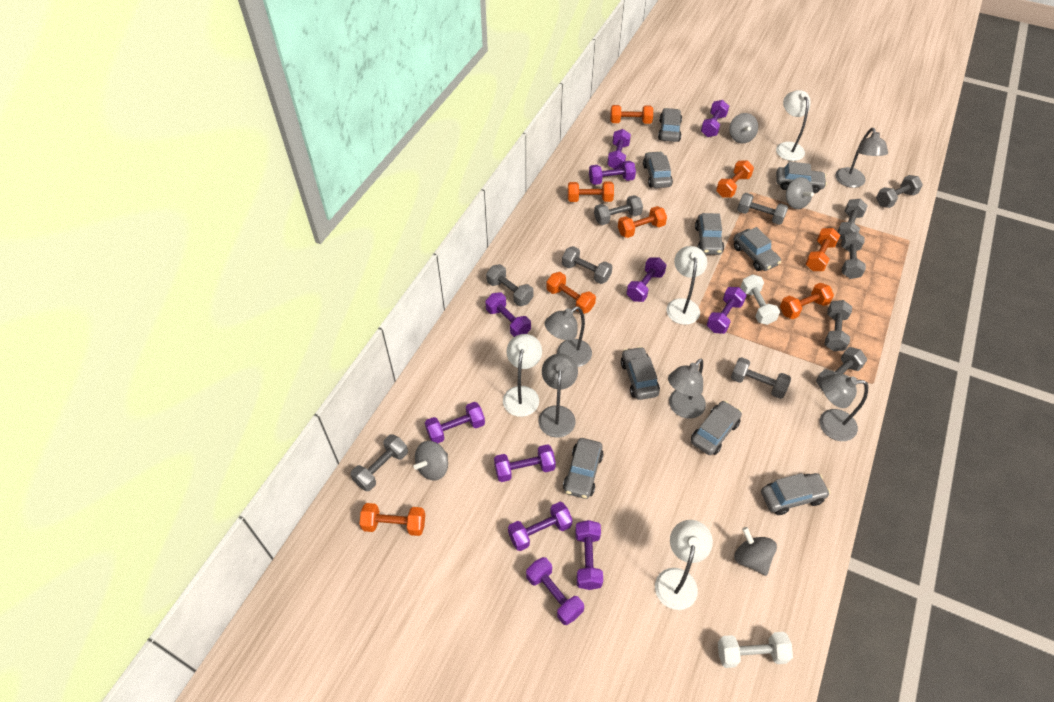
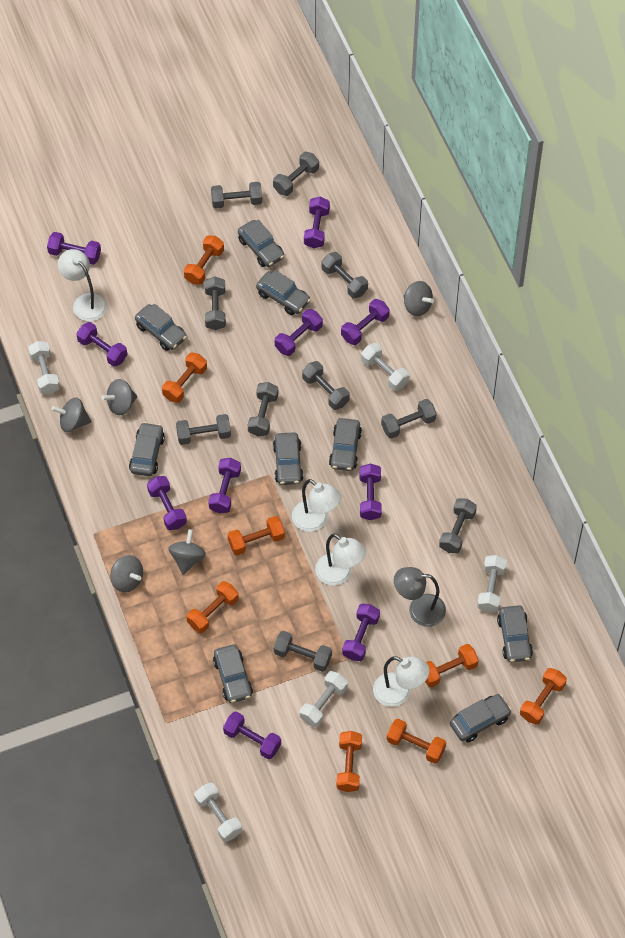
grey dumbbell: [350,434,408,491] [486,264,534,306] [562,246,613,284] [594,195,643,225] [731,357,791,399] [737,193,788,225] [816,347,867,391] [825,300,852,351] [837,199,868,239] [841,232,866,279] [876,175,923,208] = 11 -> [176,414,231,445] [205,277,226,330] [211,182,262,209] [248,382,278,437] [273,152,319,196] [274,631,332,672] [302,361,350,410] [322,252,368,299] [381,399,437,439] [439,498,477,553] = 10
grey lamp: [538,354,578,438] [544,306,592,367] [668,359,706,419] [820,374,868,441] [835,128,888,188] = 5 -> [394,567,446,627] = 1
grey spinning top: [413,441,448,481] [729,113,758,143] [734,527,777,576] [786,177,814,209] = 4 -> [52,397,91,432] [101,379,137,415] [110,555,143,592] [168,529,206,575] [403,281,434,316] = 5
purple dumbbell: [425,402,485,443] [485,292,531,337] [494,444,556,482] [508,502,573,551] [526,557,584,625] [575,520,603,590] [589,161,636,185] [607,129,631,169] [626,257,667,302] [701,100,729,137] [706,287,747,334] = 11 -> [47,232,101,265] [76,322,127,367] [147,476,187,530] [208,458,241,513] [223,711,281,759] [275,309,323,356] [304,197,330,249] [341,299,390,345] [342,604,380,661] [360,464,382,520] = 10
white dumbbell: [718,632,793,668] [740,274,780,325] = 2 -> [28,341,60,394] [194,783,242,842] [300,671,348,727] [361,343,410,391] [477,555,507,613] = 5

